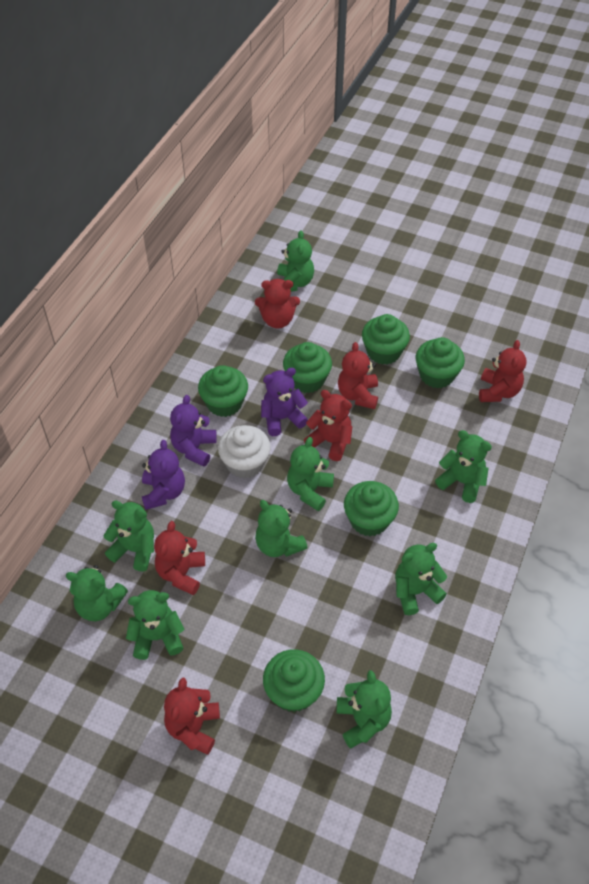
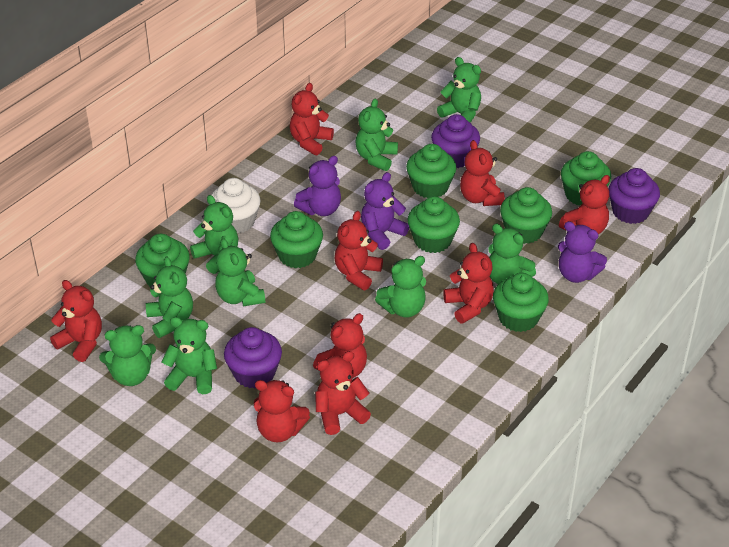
green cupcake: [198,365,248,417] [263,649,325,712] [283,342,332,393] [344,481,399,536] [362,314,410,365] [416,337,465,388] = 6 -> [135,234,190,287] [270,211,323,268] [406,144,456,198] [407,196,460,253] [493,273,549,332] [500,187,552,244] [561,151,611,205] = 7
purple cupcake: none = 0 -> [224,327,282,388] [431,114,480,168] [609,168,660,224] = 3
red teddy bear: [154,521,205,595] [164,678,220,755] [255,279,300,329] [304,390,352,461] [338,342,378,409] [479,340,527,402] = 6 -> [50,280,102,362] [254,380,310,442] [290,83,334,155] [313,313,367,378] [315,351,371,435] [335,211,383,290] [443,243,494,324] [460,140,505,206] [559,175,610,234] = 9

